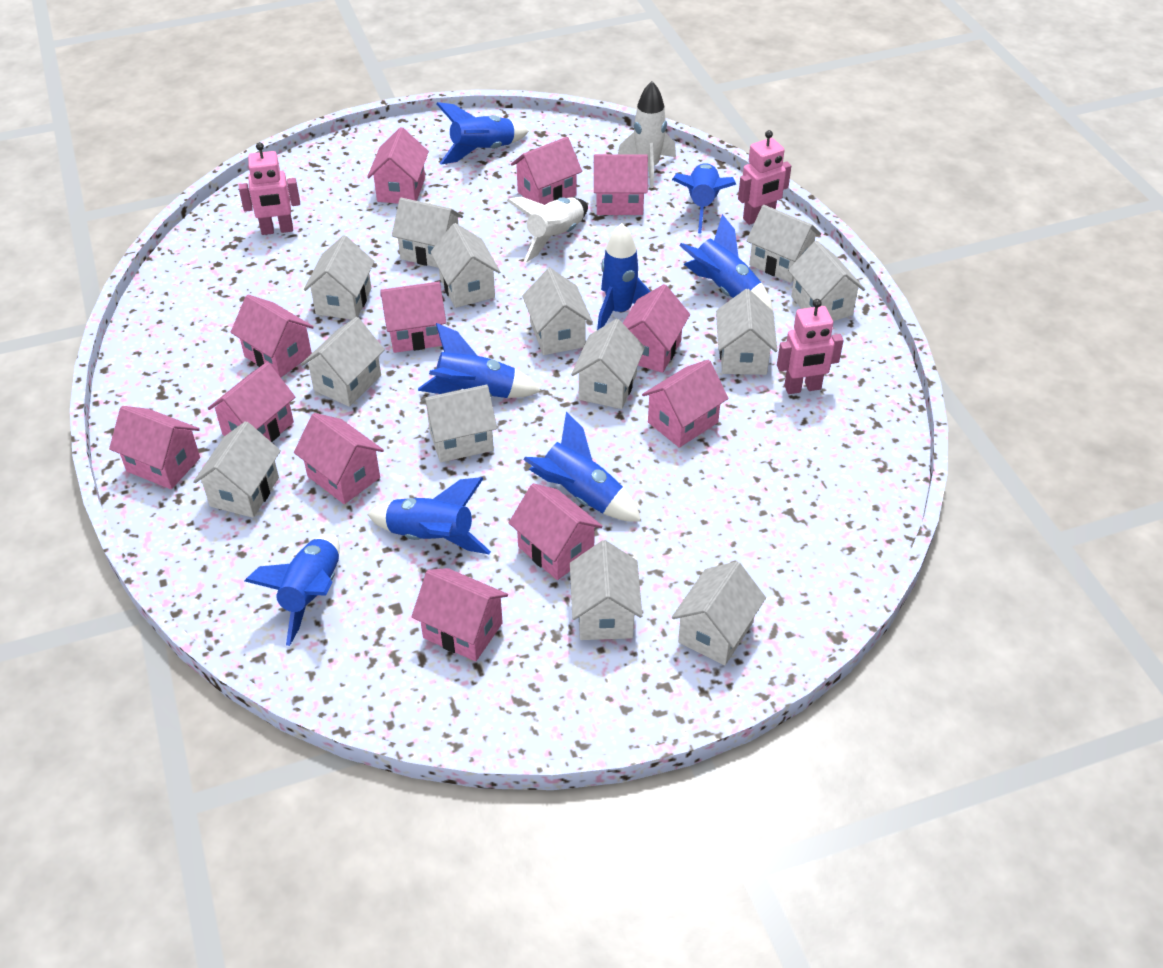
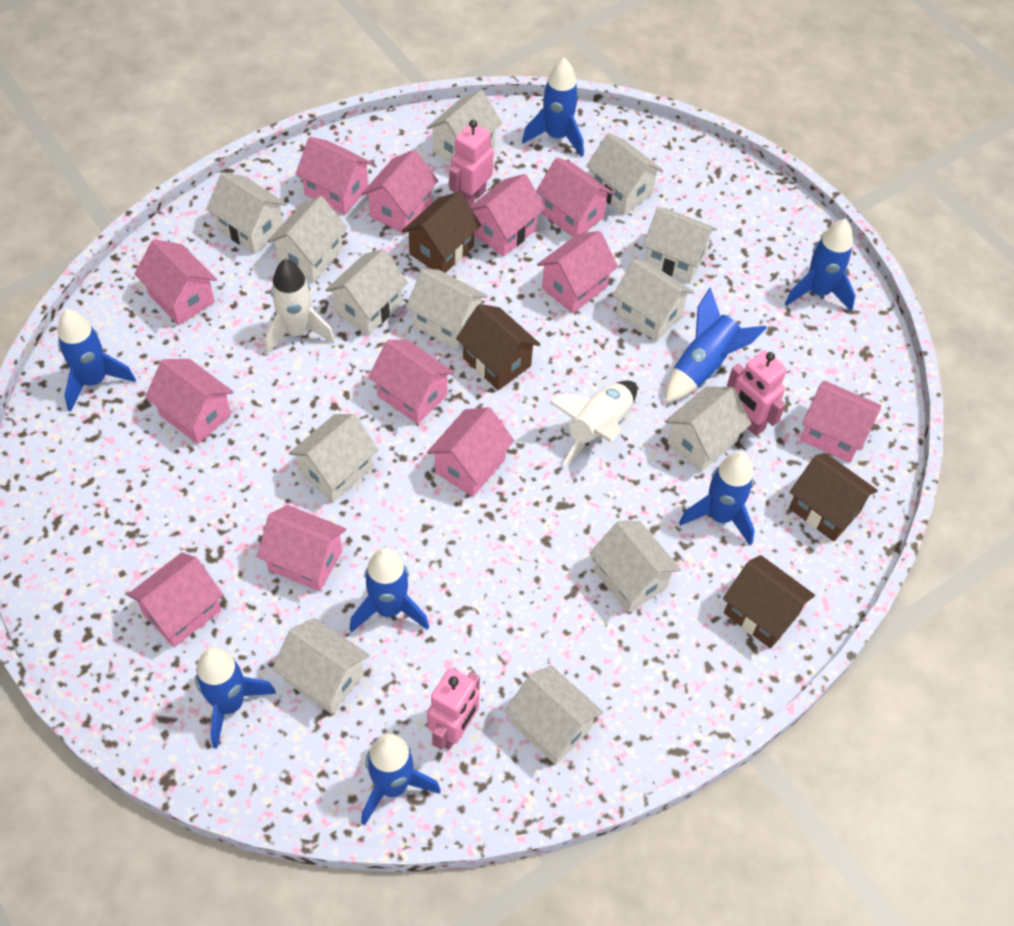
brown house: none = 0 -> [402,192,482,273] [456,304,540,390] [723,555,815,648] [789,453,878,541] = 4

